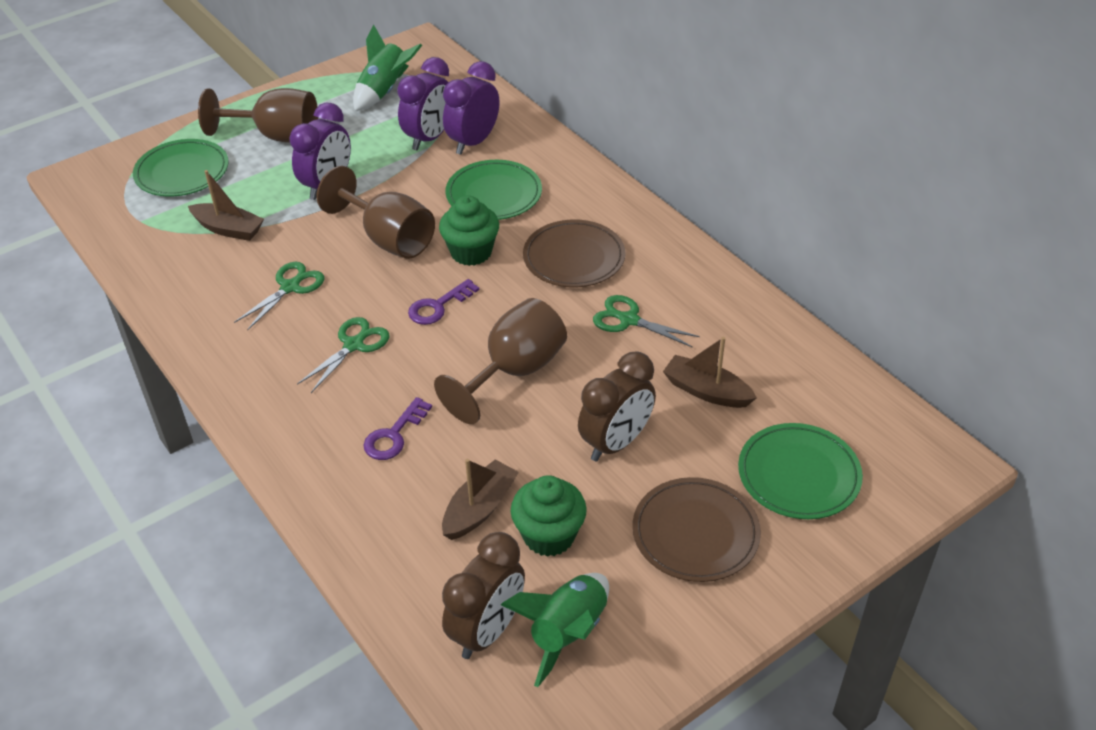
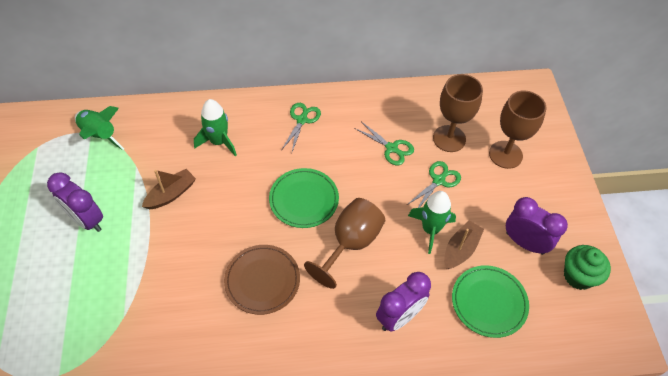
brown boat: [188,170,264,241] [442,459,519,540] [663,337,757,408] = 3 -> [142,169,196,209] [444,220,484,269] = 2
brown clock: [442,532,525,659] [578,351,656,462] = 2 -> none = 0
brown plate: [523,220,625,287] [633,477,761,582] = 2 -> [224,245,300,315] = 1
green cupcake: [439,195,499,266] [510,475,587,557] = 2 -> [564,245,611,290] = 1
green plate: [133,139,229,196] [445,160,542,220] [738,423,863,519] = 3 -> [269,168,339,228] [452,265,529,338] = 2
green rocket: [353,24,422,111] [501,573,609,687] = 2 -> [75,106,124,150] [194,99,237,156] [408,191,456,254] = 3
purple key: [364,397,432,460] [408,279,479,325] = 2 -> none = 0

